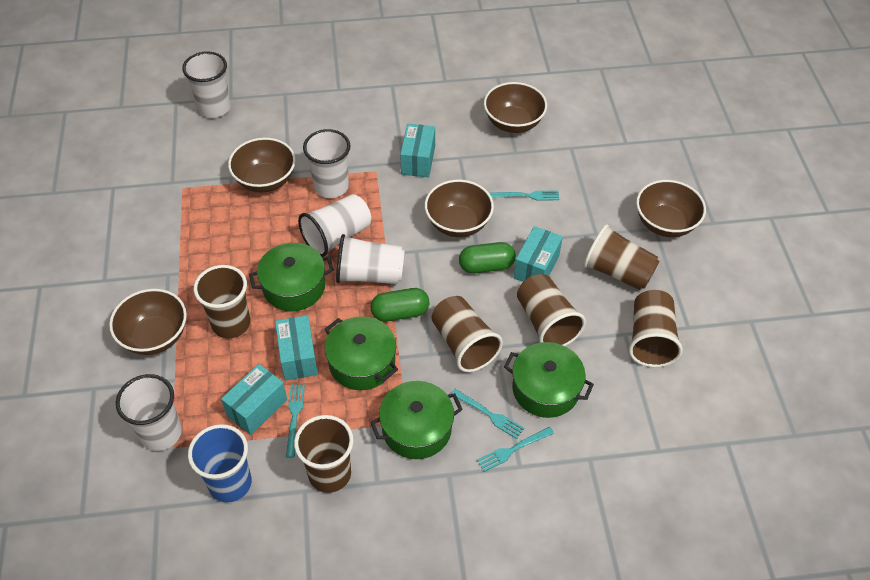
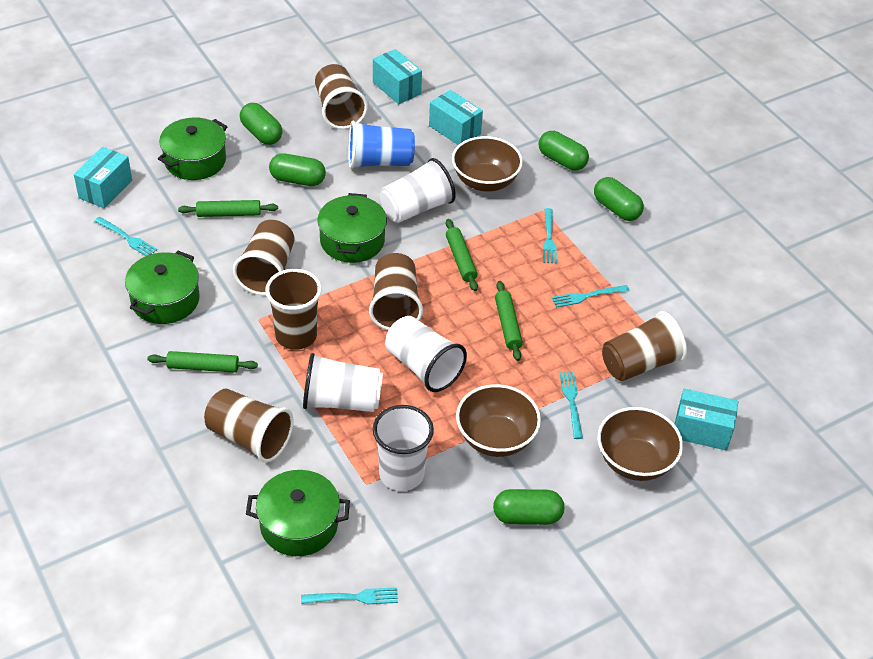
brown bowl: [109,289,187,355] [228,138,296,192] [425,180,494,237] [484,82,547,133] [636,180,706,237] = 5 -> [452,136,523,192] [456,384,541,457] [598,407,683,481] = 3
green capsule: [371,288,429,322] [459,242,516,274] = 2 -> [240,103,282,145] [269,153,326,186] [493,489,564,525] [538,131,589,171] [594,177,644,221] = 5
green rolling pin: none = 0 -> [147,351,258,373] [178,200,278,217] [446,219,478,291] [495,281,523,361] = 4
turquoise fork: [286,385,305,458] [451,389,525,439] [477,426,554,472] [490,191,559,201] = 4 -> [94,217,157,256] [301,587,398,604] [543,208,557,263] [552,285,629,308] [560,372,583,439] = 5
white cup: [116,374,182,451] [182,51,231,118] [298,194,371,257] [303,129,350,198] [336,234,405,284] = 5 -> [303,353,383,412] [373,405,434,491] [380,158,456,223] [385,316,467,392] = 4

